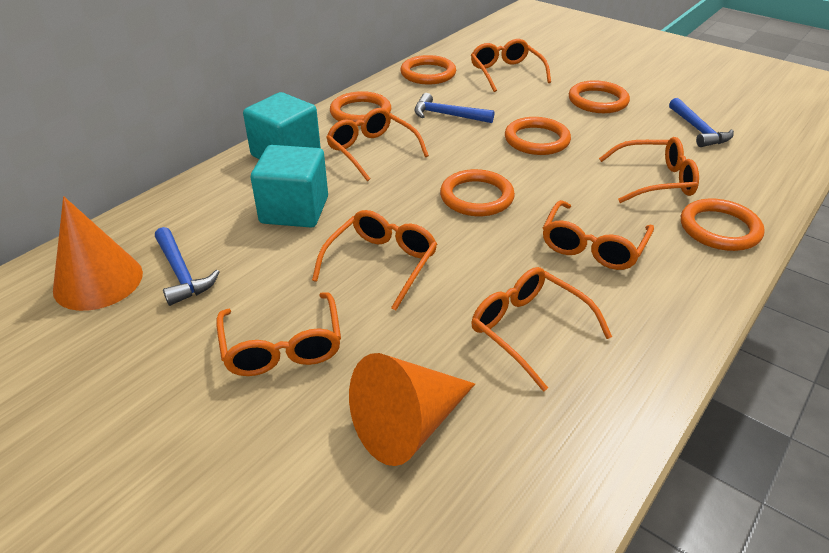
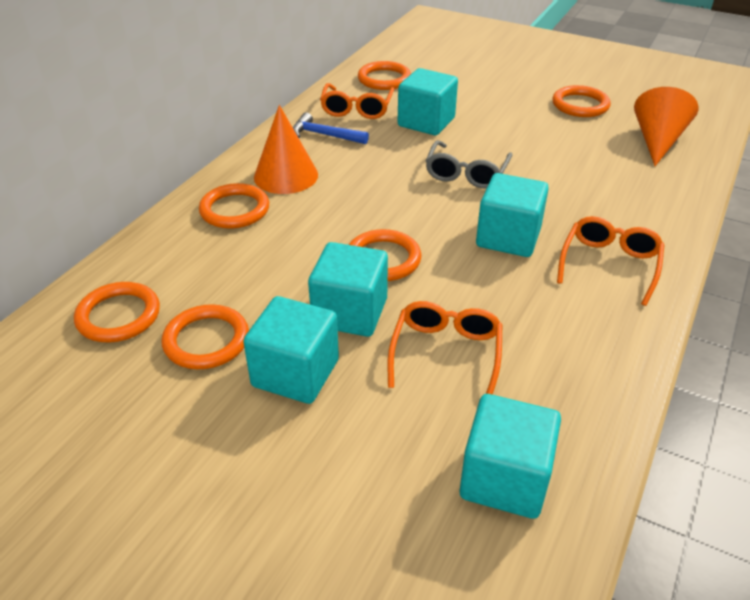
blue hammer: [155,227,220,306] [414,93,494,123] [669,98,734,147] = 3 -> [293,112,369,144] = 1
grey glasses: none = 0 -> [426,140,512,189] = 1
orange glasses: [216,292,341,376] [312,210,437,311] [326,108,429,181] [471,39,551,92] [471,267,612,392] [543,200,654,270] [599,137,699,203] = 7 -> [320,83,394,119] [388,301,502,395] [557,216,664,306] = 3
turquoise cube: [243,92,321,159] [251,145,328,228] = 2 -> [243,296,339,404] [308,242,388,337] [398,68,458,135] [460,394,561,519] [476,173,549,257] = 5

